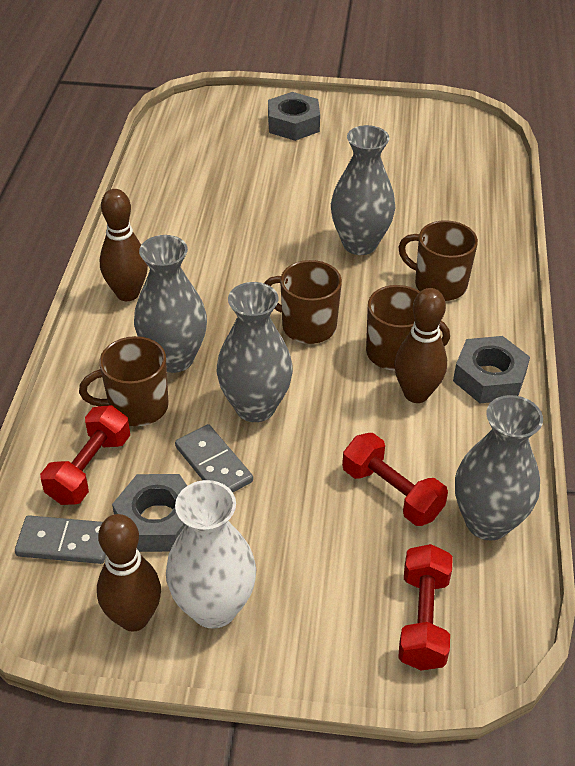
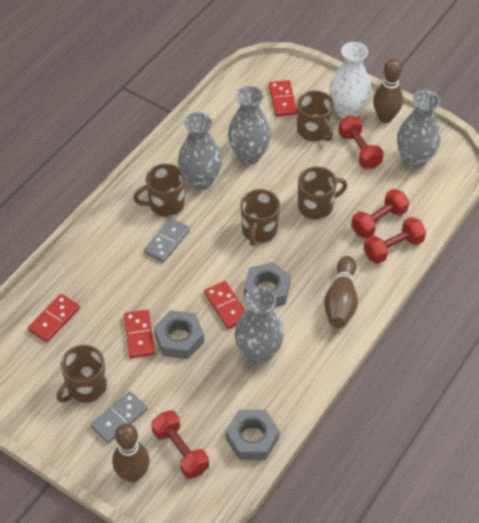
brown mug: [79,336,169,426] [264,260,342,344] [366,285,450,370] [398,220,478,301] = 4 -> [57,345,107,403] [133,164,185,217] [241,189,280,246] [297,91,334,142] [298,167,347,220] = 5
red domino: none = 0 -> [28,294,80,342] [124,310,155,358] [204,281,246,329] [269,80,297,117] = 4
red dumbbell: [40,405,130,505] [342,433,448,526] [398,544,453,670] = 3 -> [151,410,209,479] [338,116,384,169] [351,189,409,238] [364,217,426,264] = 4

